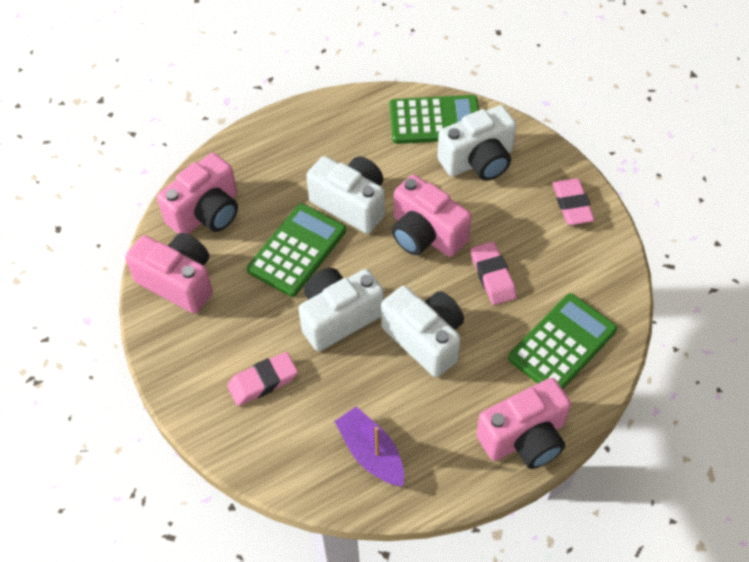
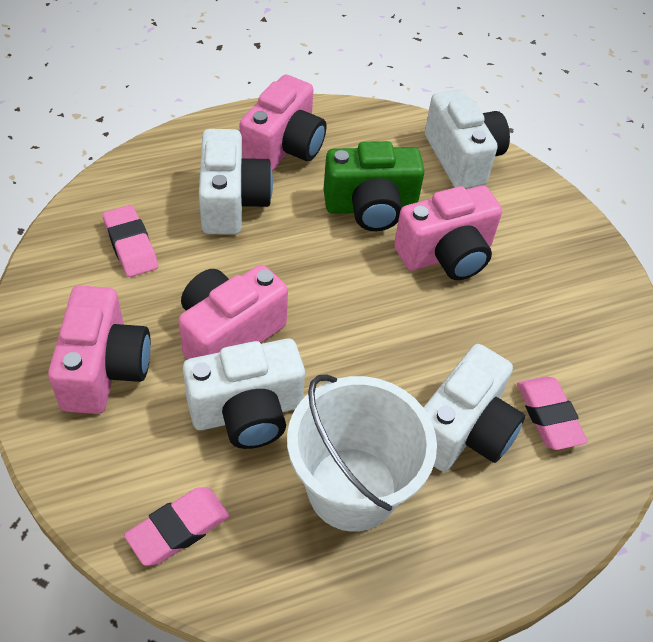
green calculator: [247,204,346,297] [390,95,479,144] [508,293,617,389] = 3 -> none = 0
green camera: none = 0 -> [323,141,425,231] = 1
purple boat: [334,406,404,486] = 1 -> none = 0
white bucket: none = 0 -> [287,374,437,532] = 1

